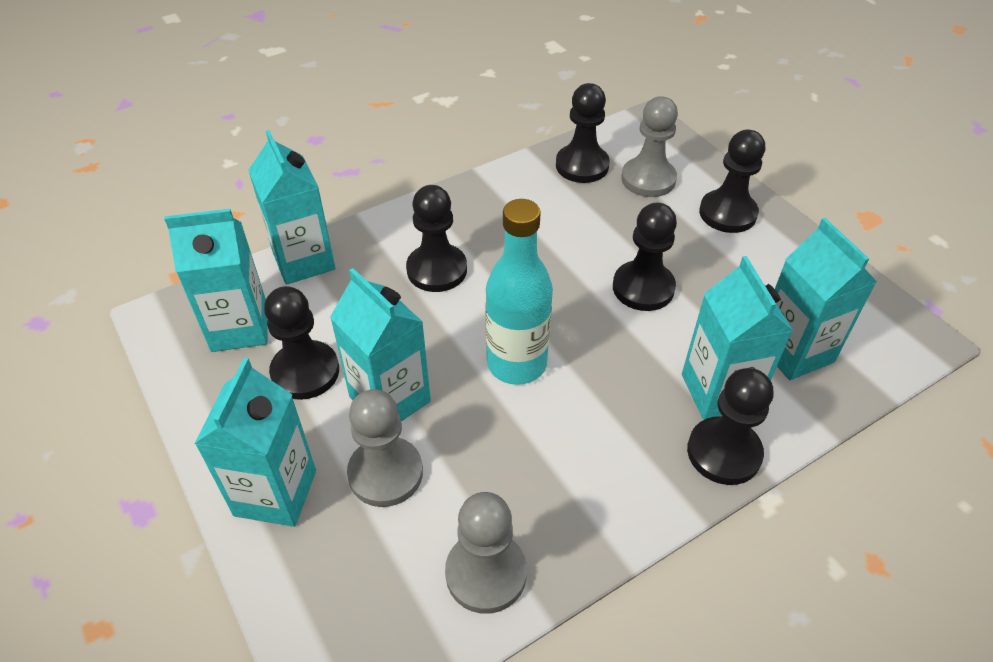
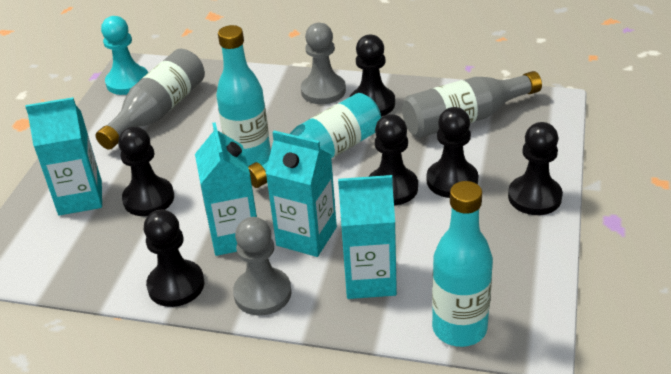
grey bottle: none = 0 -> [96,49,205,150] [402,71,542,138] = 2
grey pawn: [347,389,423,507] [445,492,527,614] [621,96,678,197] = 3 -> [233,217,292,316] [301,23,346,104] = 2
turquoise bottle: [485,199,553,385] = 1 -> [216,25,271,166] [248,93,381,188] [432,181,493,347] = 3
turquoise carton: [164,209,268,352] [194,358,316,527] [248,130,336,285] [330,268,431,421] [682,256,793,420] [775,218,877,380] = 6 -> [25,97,102,216] [195,122,257,256] [266,131,337,257] [338,175,397,299] = 4
turquoise pawn: none = 0 -> [101,16,148,95] = 1

